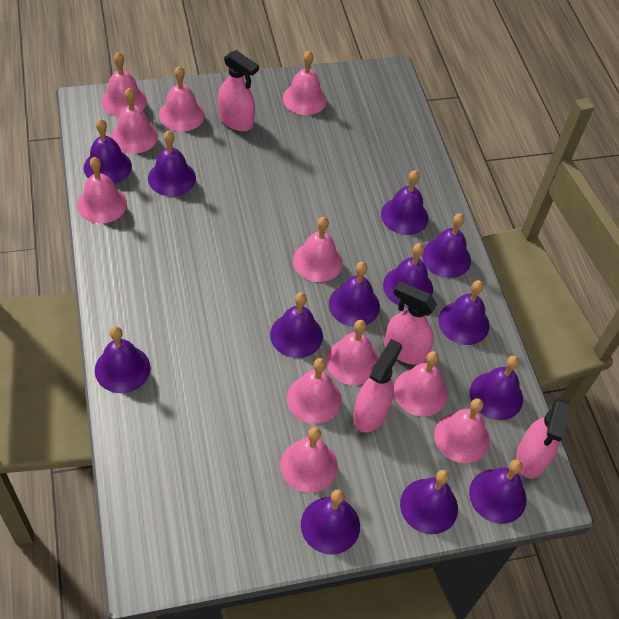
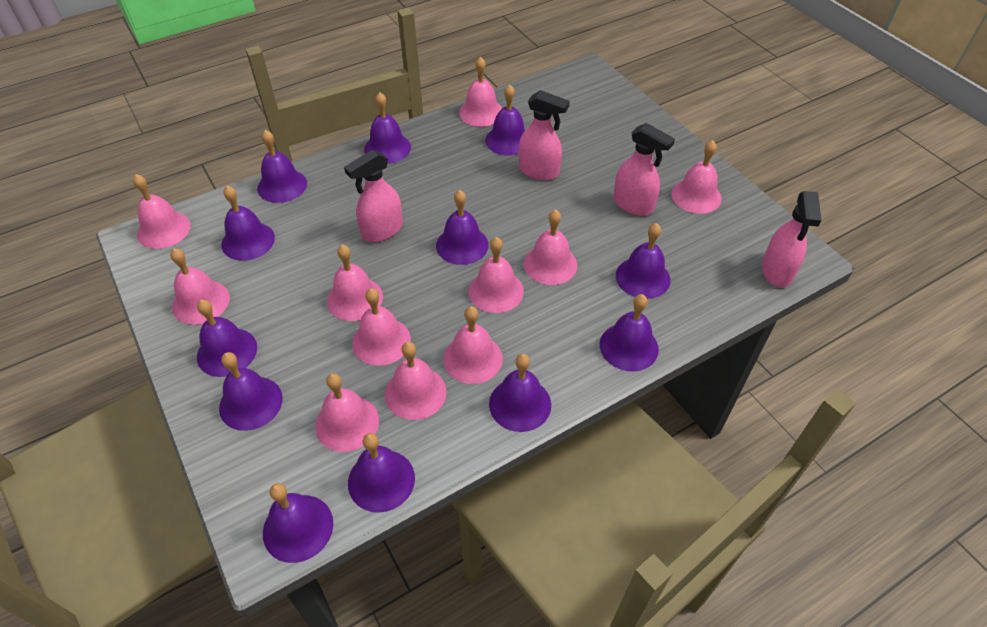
purple bell: [84,119,132,184] [95,326,151,393] [148,130,196,196] [270,292,323,358] [301,489,360,555] [329,262,380,327] [381,170,428,235] [383,243,433,308] [400,470,458,534] [422,213,471,278] [438,280,490,345] [469,459,527,524] [470,356,523,420] = 13 -> [197,300,257,377] [219,352,283,431] [221,186,275,261] [257,130,307,203] [263,483,333,563] [348,433,415,513] [364,92,411,164] [436,190,489,265] [485,84,526,156] [489,354,551,432] [600,294,659,371] [616,223,671,299] = 12

